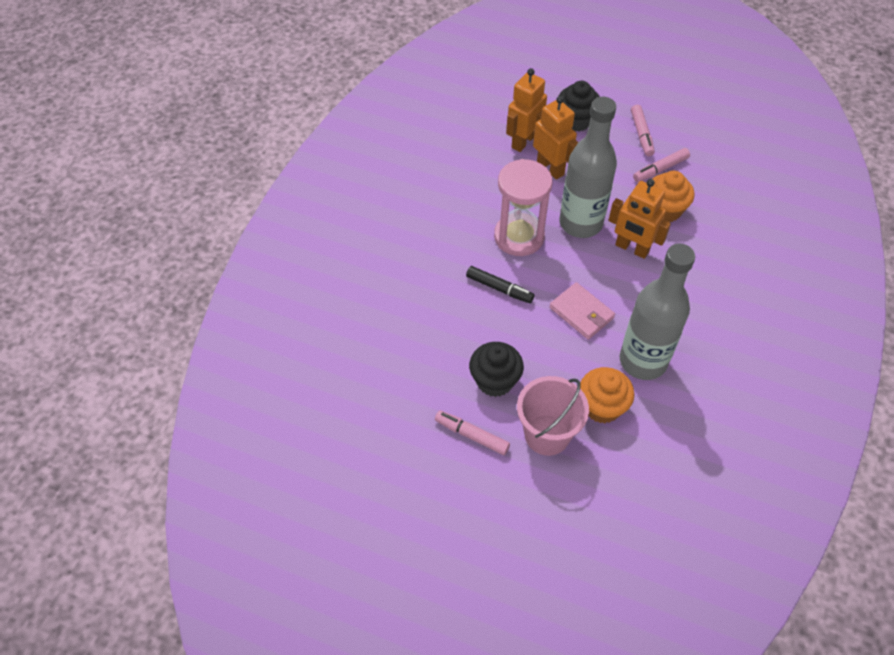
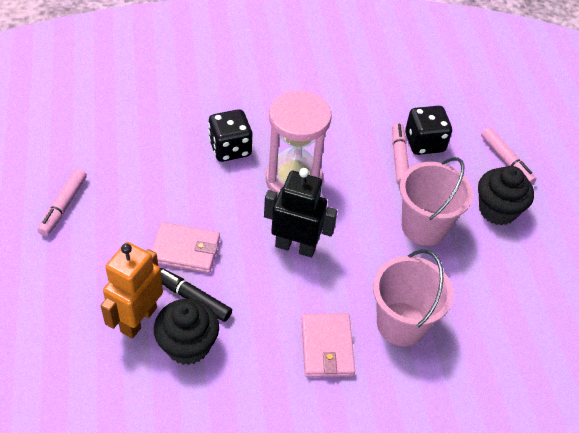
black dice: none = 0 -> [208,109,252,162] [405,106,452,155] = 2
black robot: none = 0 -> [264,168,337,258] = 1
grey bottle: [559,97,617,238] [620,244,695,380] = 2 -> none = 0
orange cupcake: [580,367,634,423] [652,171,694,222] = 2 -> none = 0
orange robot: [506,68,547,152] [533,96,578,179] [609,179,671,259] = 3 -> [101,242,163,339] = 1
pink bucket: [517,376,589,456] = 1 -> [373,249,453,346] [399,157,473,246] = 2
pink wallet: [549,282,615,340] = 1 -> [151,222,220,273] [301,314,355,377] = 2

